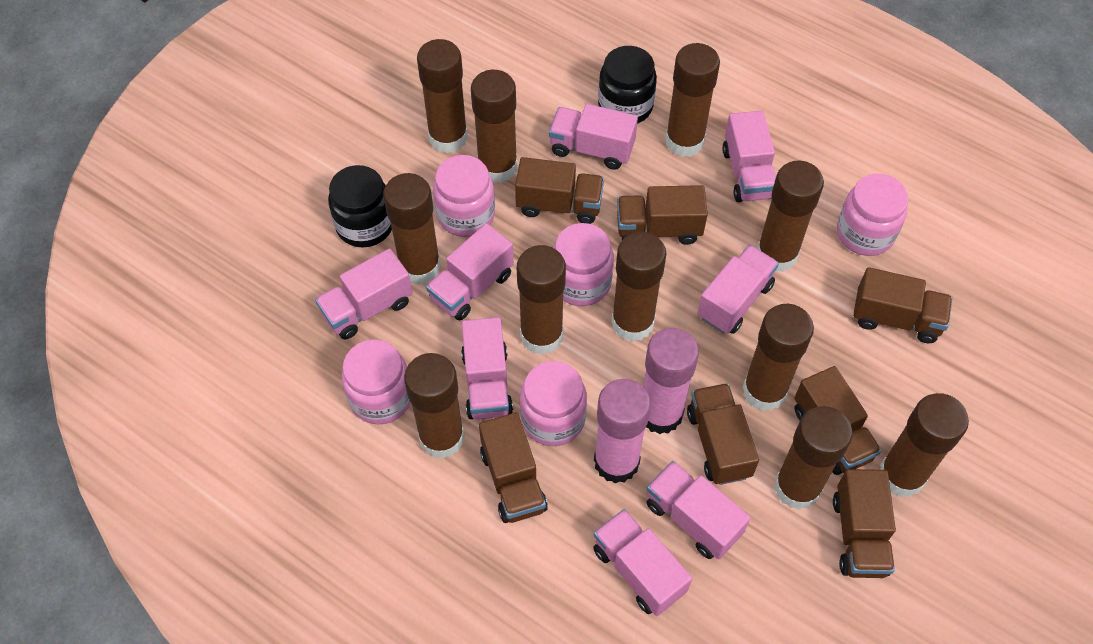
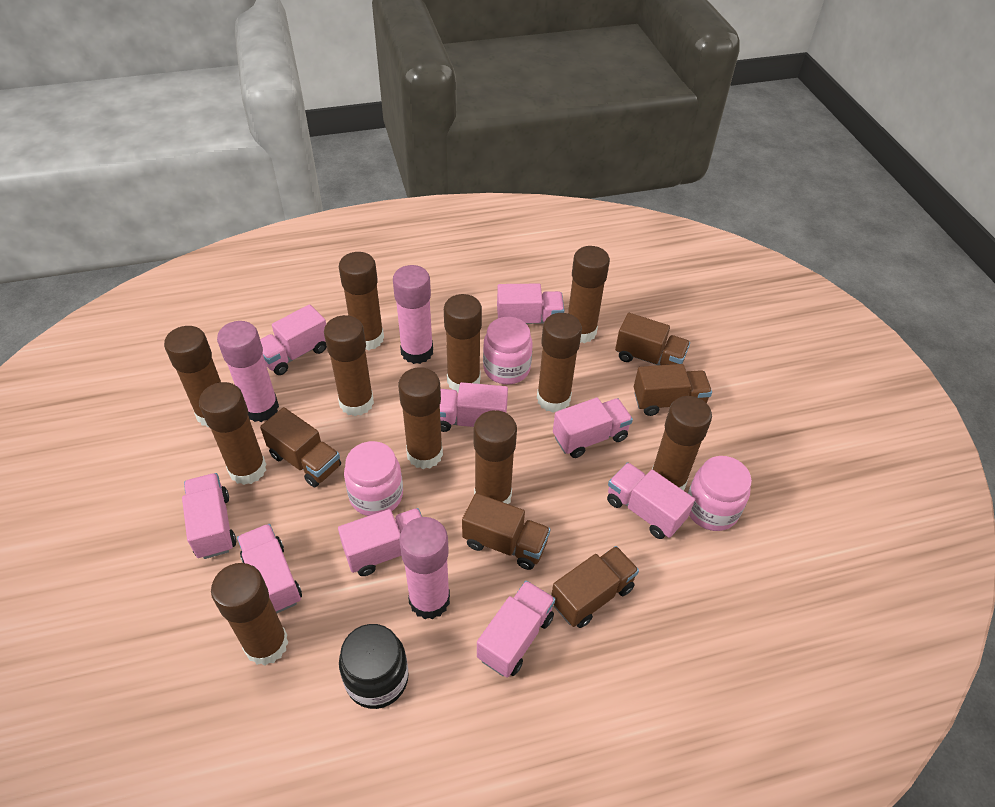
black jar: [328,165,392,247] [598,46,657,124] = 2 -> [339,624,409,709] = 1
brown truck: [479,412,548,523] [515,157,604,224] [617,185,708,245] [687,383,759,485] [794,366,881,475] [833,469,896,578] [853,267,953,343] = 7 -> [260,407,341,487] [462,493,550,570] [551,546,639,628] [615,313,690,365] [634,364,712,416] = 5
pink glue stick: [594,379,651,483] [643,327,699,434] = 2 -> [217,321,279,422] [393,265,433,364] [399,517,450,619] = 3
pink jar: [342,340,411,424] [433,155,495,237] [520,361,587,446] [553,223,614,306] [837,174,908,256] = 5 -> [344,441,403,516] [483,317,533,384] [688,456,752,531] = 3
pink truck: [315,248,412,340] [426,223,514,320] [461,317,513,419] [549,104,638,170] [593,509,692,616] [646,461,751,560] [698,245,779,334] [722,111,776,202] = 8 -> [182,473,236,559] [237,524,302,613] [260,304,327,375] [338,508,422,576] [440,382,508,432] [477,580,555,678] [497,284,564,324] [553,398,633,458] [607,462,695,539] = 9

